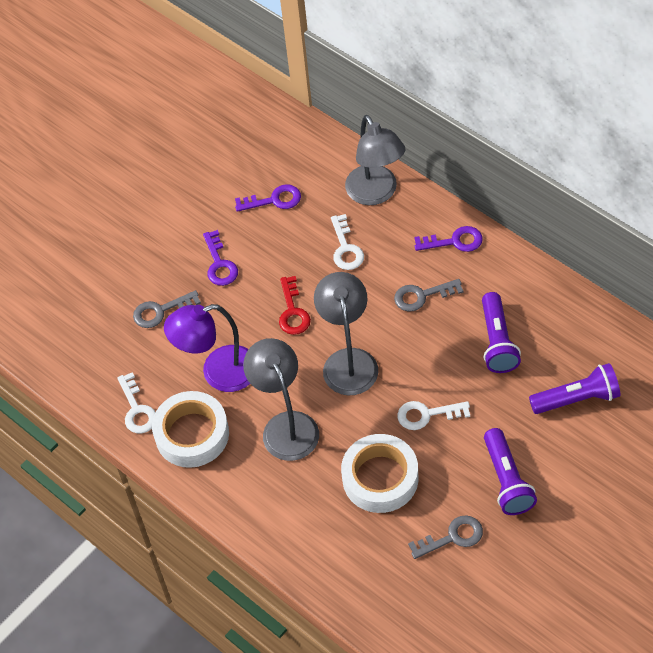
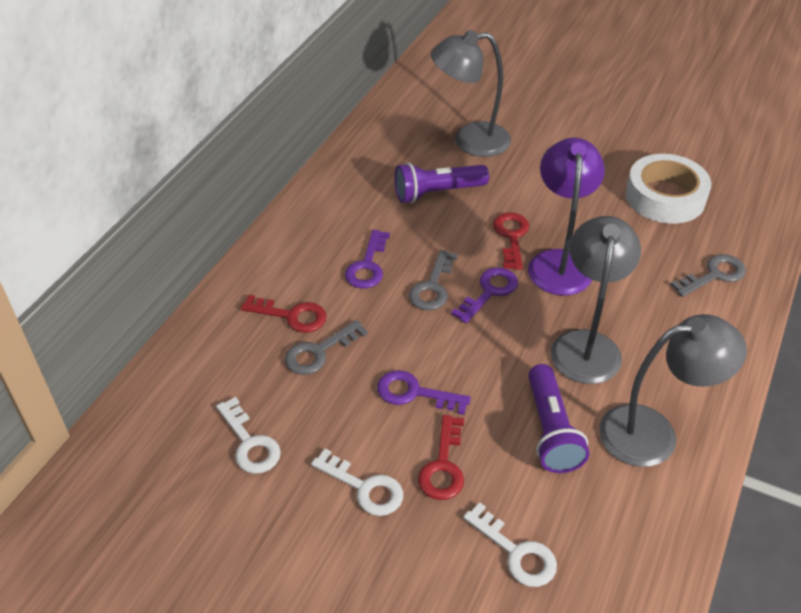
purple flashlight: [482,292,521,373] [484,428,537,515] [529,363,621,414] = 3 -> [394,163,489,203] [528,364,589,473] = 2
red key: [279,276,311,335] = 1 -> [241,295,327,333] [418,415,464,500] [493,212,529,270] = 3
white tape: [152,391,229,468] [341,434,419,513] = 2 -> [625,154,711,224] = 1

